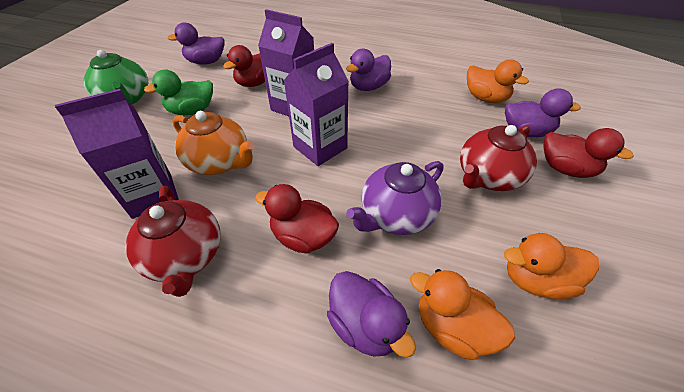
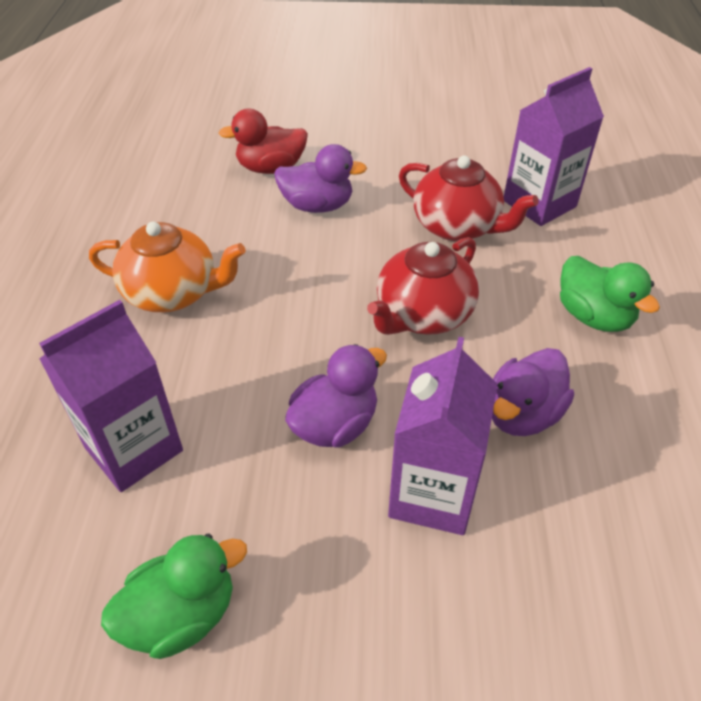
green duck: [144,70,213,115] = 1 -> [101,534,247,659] [560,256,660,332] = 2
green teapot: [84,50,148,104] = 1 -> none = 0
orange duck: [410,269,515,360] [467,59,529,103] [504,233,599,299] = 3 -> none = 0
purple duck: [168,22,225,65] [327,271,416,358] [346,49,391,91] [505,88,581,137] = 4 -> [274,144,367,213] [285,344,387,448] [492,348,574,436] = 3
purple teapot: [346,161,444,235] = 1 -> none = 0
red duck: [223,45,265,87] [255,184,339,253] [543,128,634,178] = 3 -> [219,109,308,174] = 1

